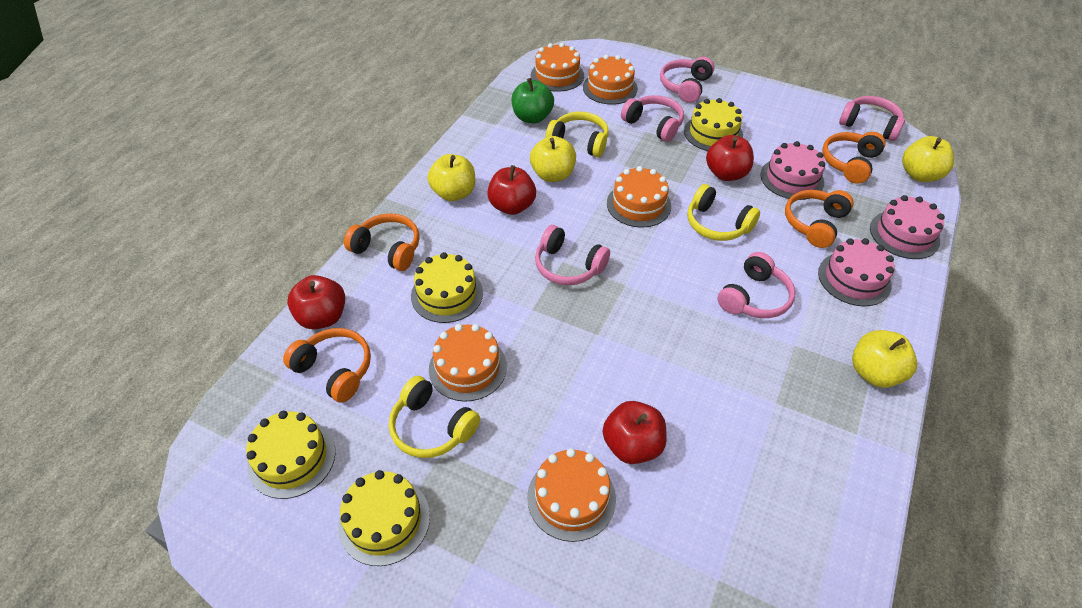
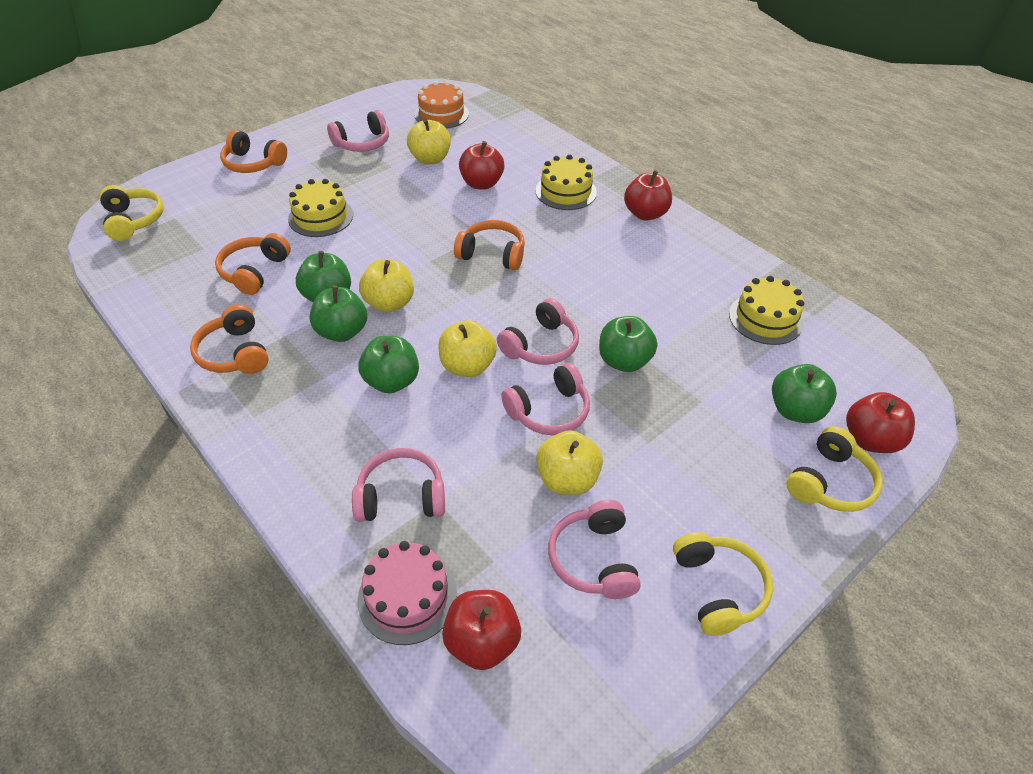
green apple: [512,78,554,123] = 1 -> [296,251,351,302] [310,285,367,342] [358,336,419,393] [599,316,657,372] [772,364,837,423] = 5
orange cake: [429,324,507,402] [527,448,616,542] [531,43,584,92] [583,55,638,105] [607,166,671,228] = 5 -> [414,81,469,129] = 1
pink cake: [760,141,825,200] [818,238,894,306] [870,195,945,259] = 3 -> [358,541,457,645] = 1
yellow cake: [246,411,336,499] [338,470,430,566] [411,252,483,323] [684,98,743,151] = 4 -> [288,179,353,237] [535,154,597,210] [729,276,804,345] = 3

